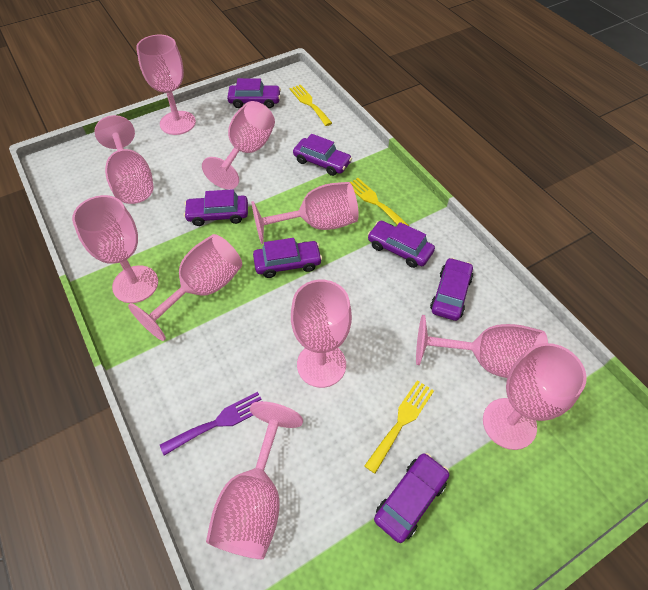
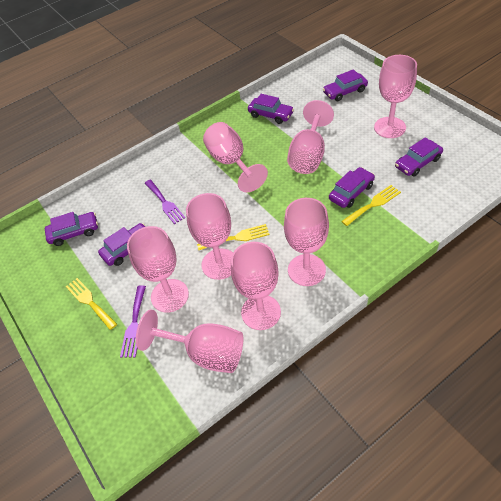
pink goblet: [72,195,158,303] [94,115,154,204] [128,234,242,341] [136,35,196,135] [202,101,275,189] [206,401,303,559] [251,182,359,244] [291,280,352,388] [416,315,548,378] [483,343,587,450] = 10 -> [127,226,189,313] [136,309,243,373] [186,193,233,280] [203,122,268,193] [231,242,281,330] [284,198,329,286] [287,100,334,174] [374,55,417,138] = 8
purple car: [184,189,248,226] [227,78,281,108] [253,238,322,278] [293,134,352,176] [368,221,435,268] [374,453,449,543] [430,258,473,321] = 7 -> [45,212,98,246] [98,223,145,266] [248,94,294,124] [323,69,368,101] [329,167,375,208] [395,137,443,177] = 6
purple fork: [160,392,262,456] = 1 -> [120,285,146,357] [145,180,185,224] = 2

